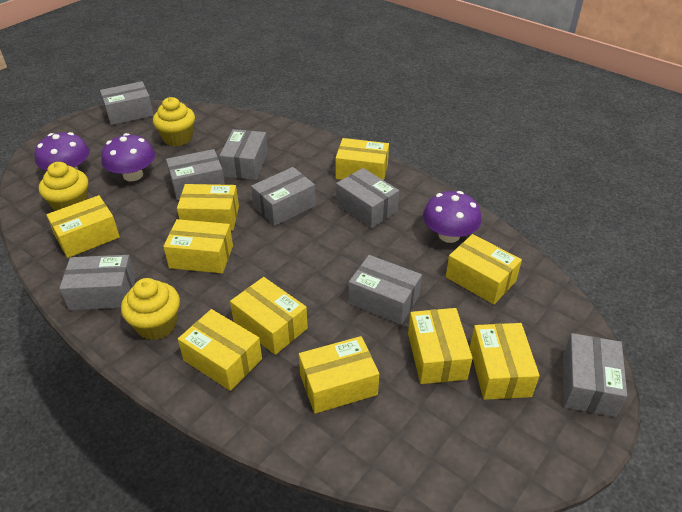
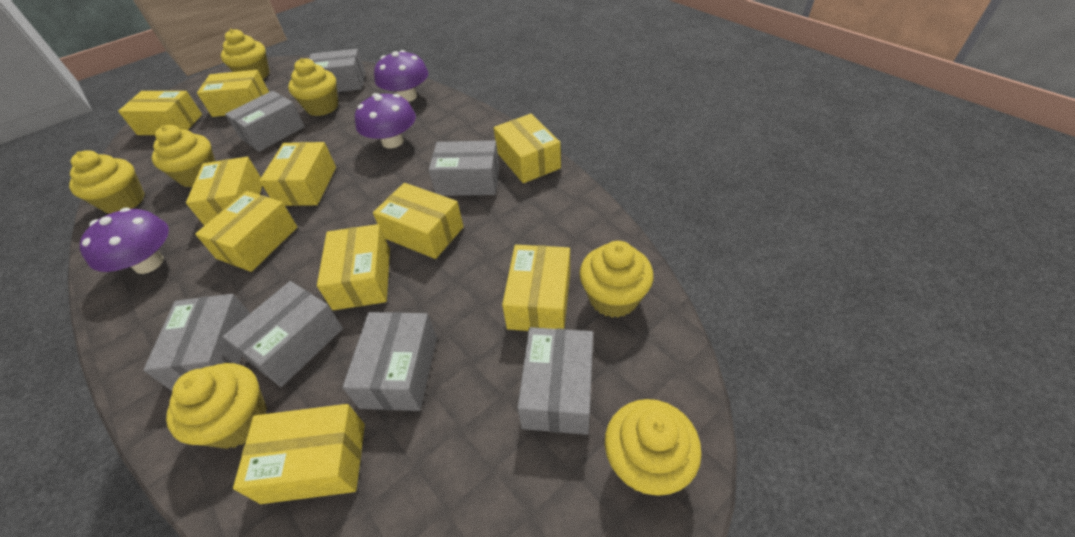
grey box: [59,255,136,310] [100,81,154,125] [166,149,225,201] [219,129,268,180] [251,167,316,226] [336,168,399,228] [348,255,422,325] [563,333,627,417] = 8 -> [143,294,250,391] [223,281,343,387] [225,91,305,152] [309,49,366,92] [342,312,437,411] [429,140,500,196] [518,327,593,435] = 7
yellow cupcake: [39,162,88,211] [121,278,180,340] [153,97,195,146] = 3 -> [69,150,145,214] [152,125,215,187] [166,363,267,449] [221,29,270,79] [288,58,338,116] [579,241,654,318] [605,399,702,496] = 7

